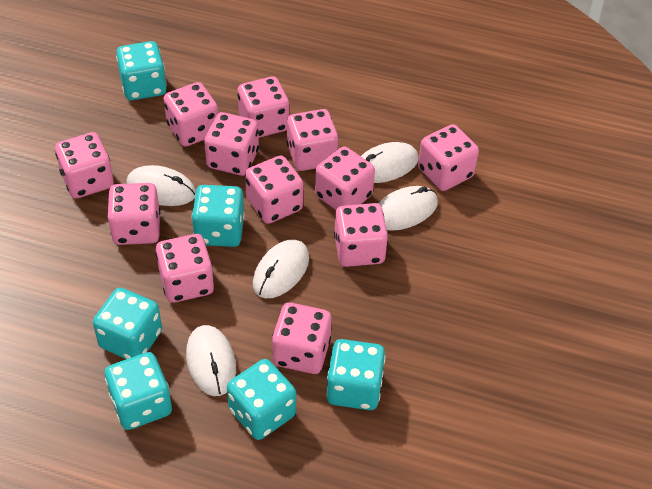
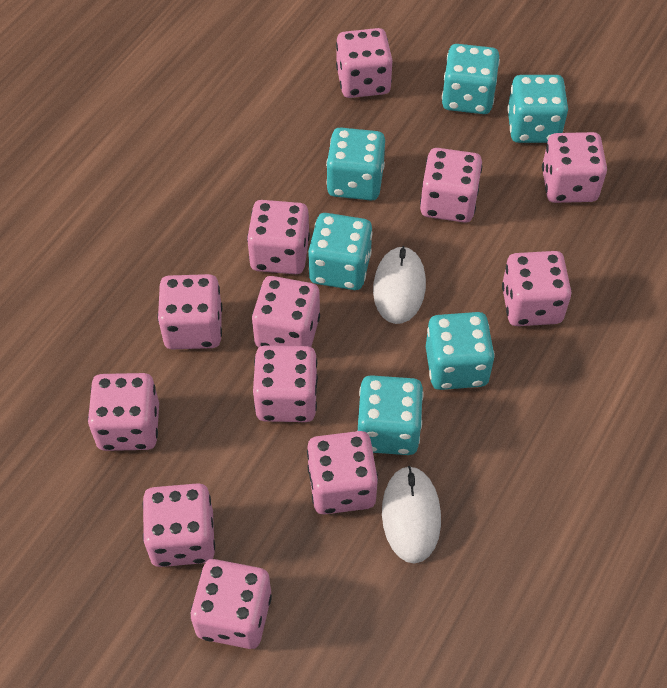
white mouse: [126,165,196,206] [186,325,236,396] [253,239,309,298] [361,142,419,183] [379,186,438,231] = 5 -> [373,246,426,324] [382,466,441,564] = 2

